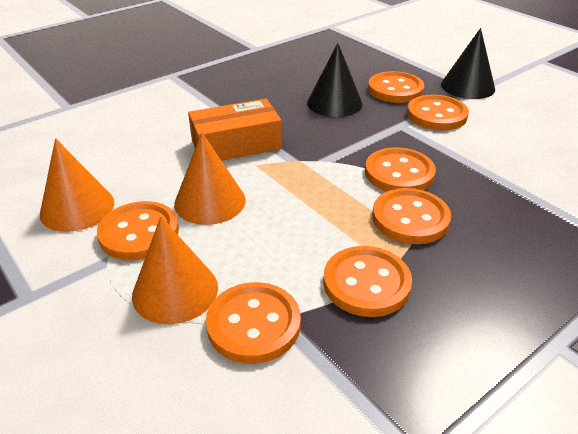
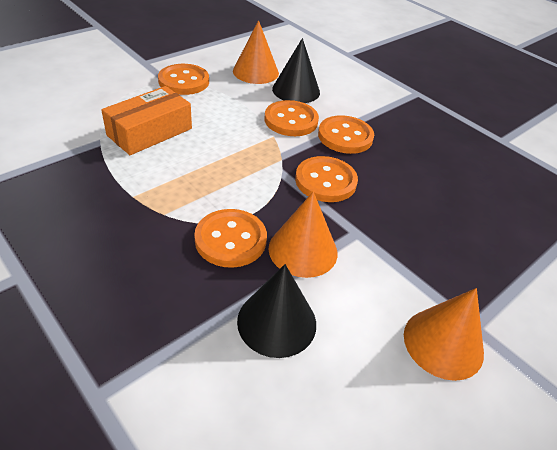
orange button: [97,201,179,260] [206,282,301,364] [323,246,412,317] [365,147,436,192] [368,71,424,103] [372,188,451,244] [407,95,469,130] = 7 -> [158,64,209,95] [194,209,267,268] [265,100,319,136] [295,156,358,202] [318,115,374,154] = 5

